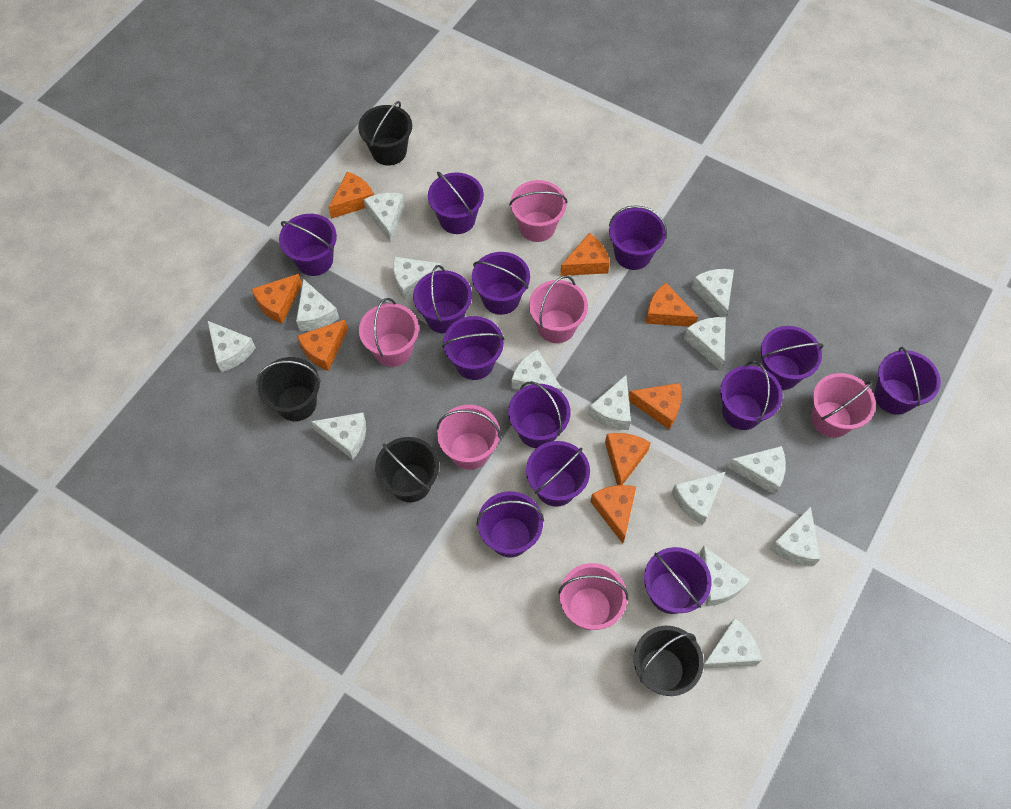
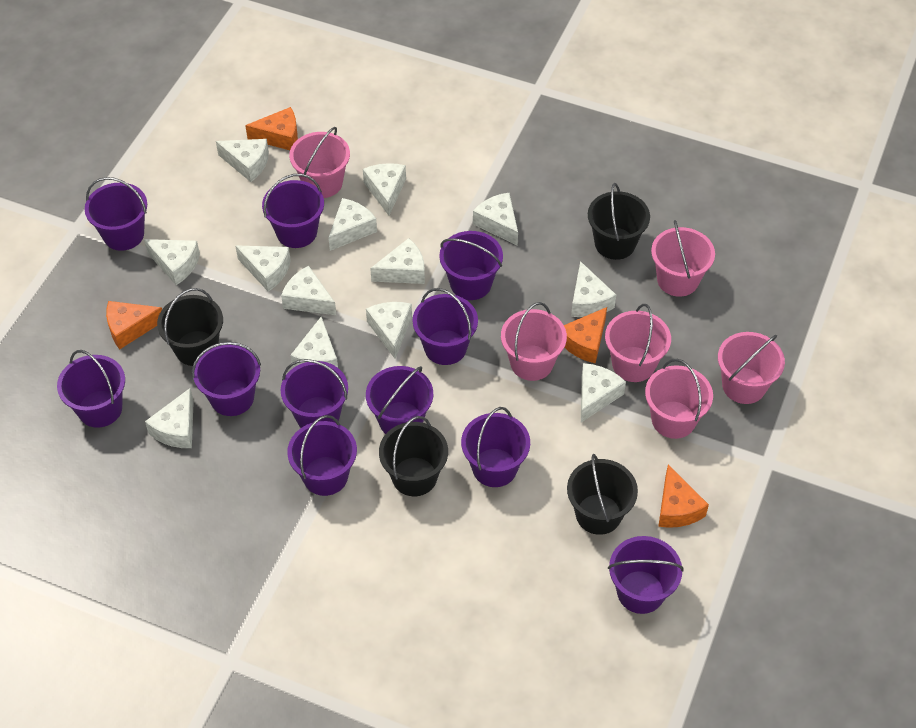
orange cheese: [251,274,302,323] [297,320,348,371] [328,172,374,219] [560,233,610,276] [590,485,636,543] [605,433,651,485] [628,383,681,429] [645,283,698,327] = 8 -> [106,301,162,350] [245,107,298,150] [564,307,607,363] [658,464,709,528] = 4
purple bucket: [279,214,337,276] [413,265,472,334] [428,172,484,234] [442,316,505,380] [472,252,530,315] [476,491,544,557] [508,381,571,448] [526,441,590,507] [609,205,667,270] [644,547,712,614] [720,361,783,430] [761,326,823,390] [874,347,941,415] = 13 -> [57,350,125,428] [85,177,147,251] [192,342,261,416] [262,174,324,248] [280,359,348,428] [287,415,357,496] [366,366,433,434] [413,288,478,365] [439,231,503,300] [461,407,530,487] [608,536,684,614] = 11
white cheese: [208,321,256,372] [296,279,339,331] [311,412,366,460] [364,193,404,242] [393,257,442,300] [512,349,562,392] [588,375,631,430] [671,472,725,525] [684,317,726,371] [692,269,734,317] [700,545,750,606] [703,618,762,669] [728,446,786,495] [770,507,820,566] = 14 -> [144,239,200,285] [145,388,194,448] [216,139,269,182] [235,245,291,292] [281,266,336,315] [290,317,338,368] [328,198,377,251] [363,163,406,216] [366,302,412,359] [370,238,425,284] [473,193,518,246] [571,261,616,317] [581,363,626,422] = 13

